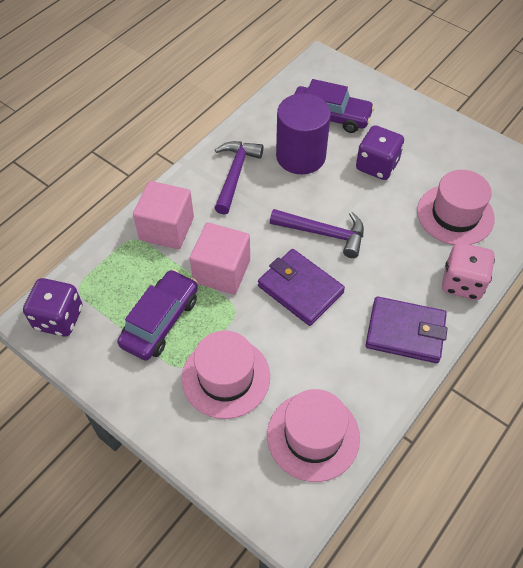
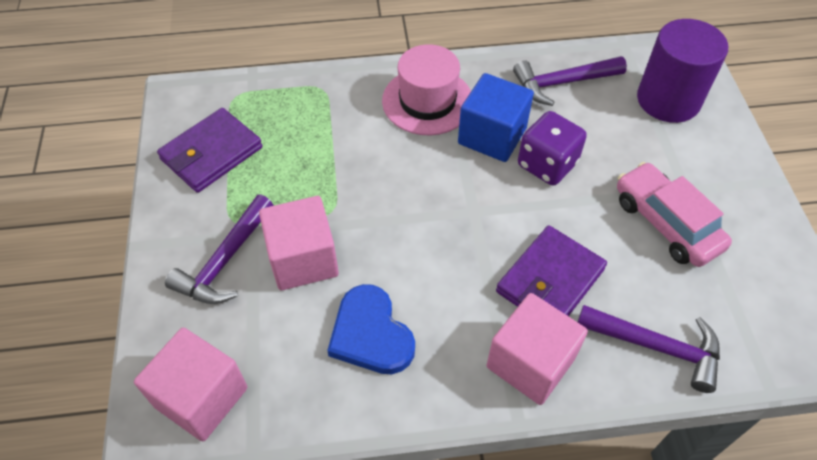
blue cube: none = 0 -> [458,73,534,162] = 1
blue heart: none = 0 -> [327,284,415,374] = 1
pink car: none = 0 -> [617,162,732,267] = 1
pink cube: [133,181,194,249] [190,222,250,295] = 2 -> [134,327,247,441] [259,196,339,290] [487,293,588,405] = 3
pink dice: [442,242,495,300] = 1 -> none = 0
pink hat: [182,330,270,419] [267,389,360,482] [417,170,495,245] = 3 -> [382,44,471,135] = 1
purple car: [117,269,198,361] [295,79,375,133] = 2 -> none = 0
purple dice: [23,278,83,337] [356,125,404,180] = 2 -> [518,111,587,185] = 1
purple hammer: [215,141,263,215] [270,209,364,258] = 2 -> [165,194,274,304] [513,56,627,106] [578,305,720,393] = 3

